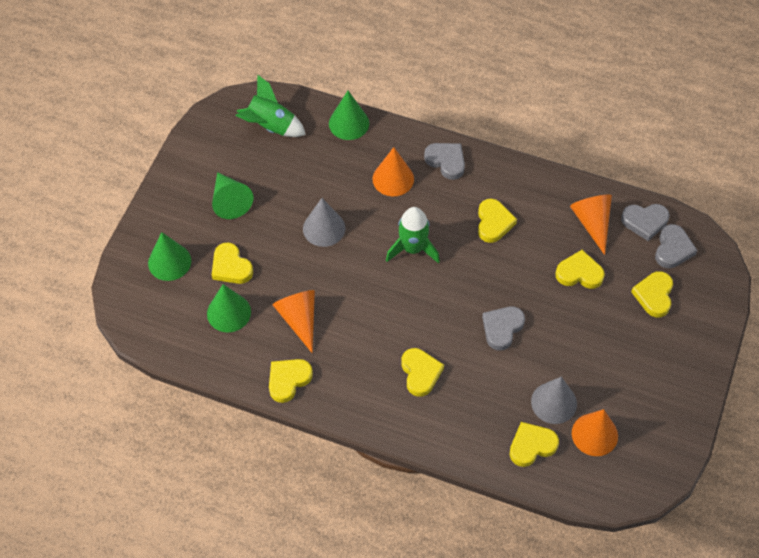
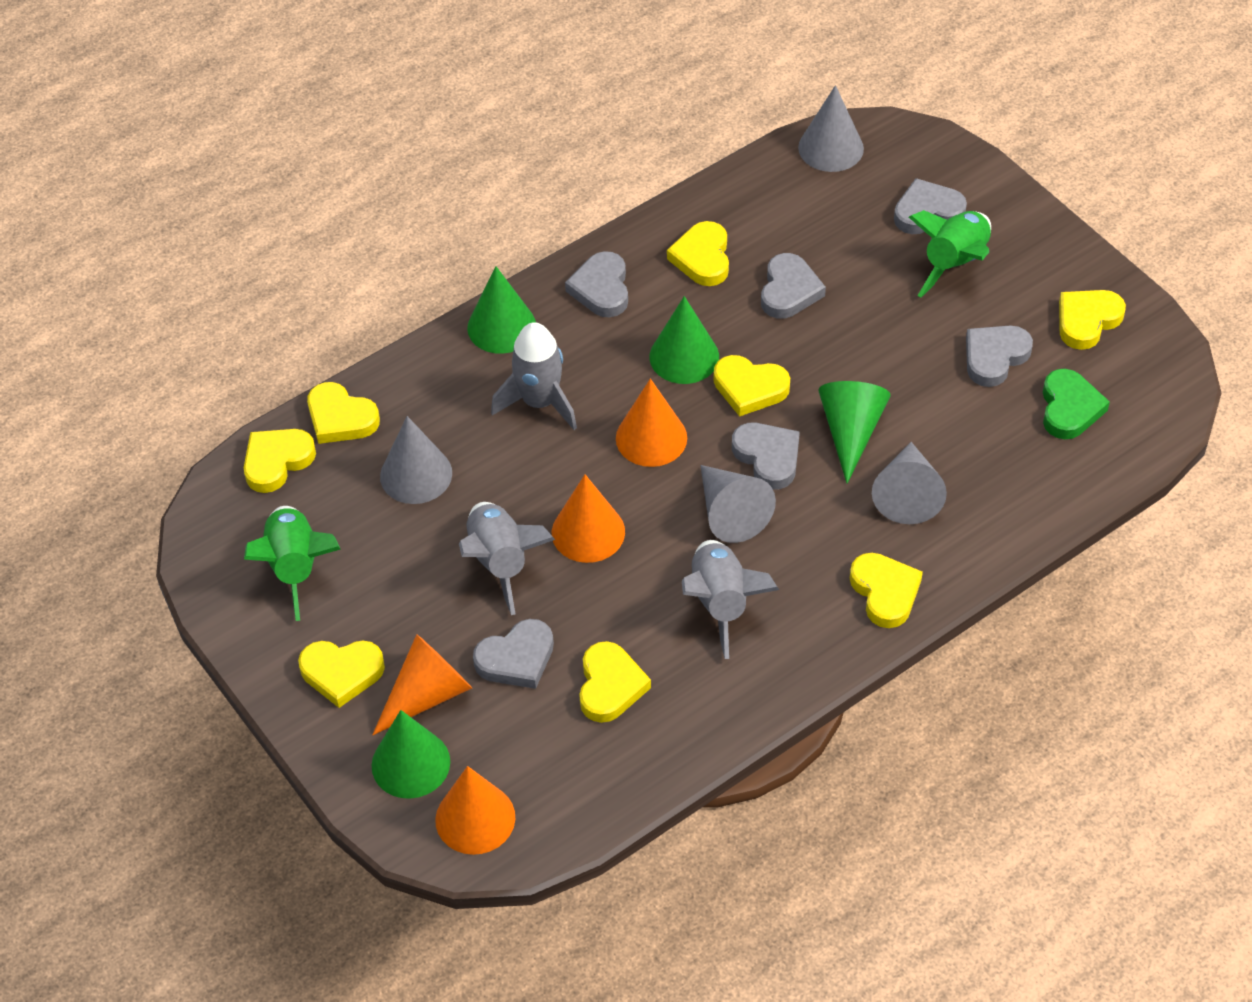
green heart: none = 0 -> [1043,369,1110,439] = 1
grey cone: [303,198,345,247] [531,377,577,424] = 2 -> [380,416,452,504] [700,465,776,543] [798,85,864,172] [872,442,947,524] = 4
grey heart: [424,143,465,180] [482,306,525,351] [621,204,670,241] [655,224,697,268] = 4 -> [473,619,554,689] [565,251,628,317] [732,423,800,490] [761,253,826,319] [894,178,967,234] [966,326,1033,387] = 6
grey rocket: none = 0 -> [459,502,555,615] [491,322,577,430] [682,540,779,659] = 3
yellow heart: [212,242,253,284] [269,359,313,403] [401,348,444,397] [478,199,517,243] [509,422,559,467] [555,250,605,289] [631,271,673,317] = 7 -> [244,429,316,493] [298,641,385,708] [307,382,380,444] [579,641,651,723] [667,221,729,286] [714,355,790,417] [850,553,923,628] [1059,290,1126,350] = 8

